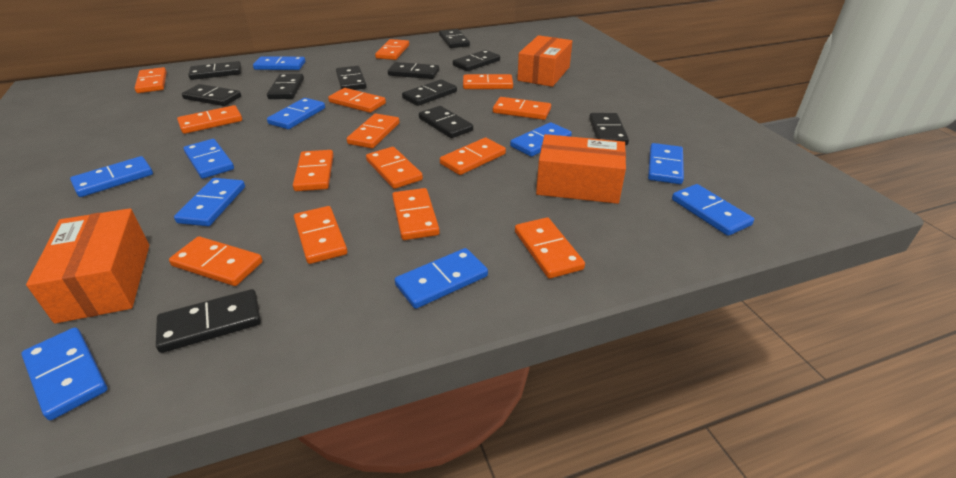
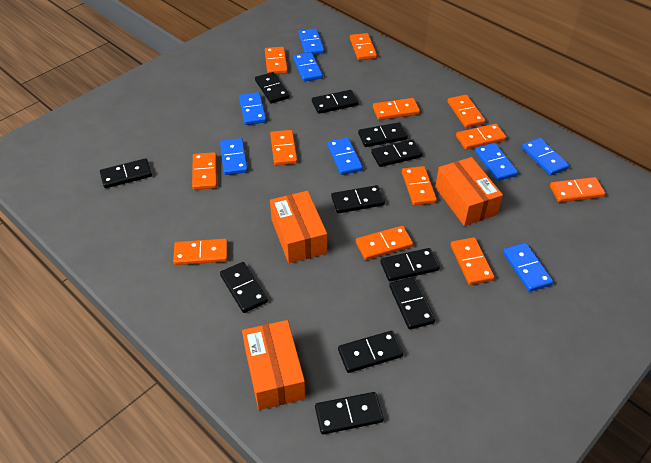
blue domino: [21,327,107,420] [70,156,153,197] [174,178,245,226] [183,139,234,179] [253,56,305,70] [267,98,325,129] [395,248,488,309] [510,122,572,157] [648,143,684,184] [672,184,754,236] = 10 -> [220,138,248,175] [239,92,266,125] [293,52,323,82] [299,29,324,55] [327,138,363,175] [475,143,518,181] [503,243,553,292] [522,138,569,176] = 8
orange domino: [135,67,167,93] [169,236,263,286] [177,105,242,134] [293,150,333,191] [294,206,347,264] [328,88,386,113] [347,114,399,148] [366,147,423,189] [375,39,409,60] [392,188,440,240] [440,138,506,175] [463,74,513,89] [493,97,551,120] [515,217,585,279] = 14 -> [173,239,228,265] [192,152,217,190] [265,47,288,74] [270,130,298,165] [350,33,377,60] [356,226,413,260] [373,98,420,120] [402,166,437,206] [447,95,486,128] [451,237,495,285] [456,124,507,150] [550,177,606,202] = 12

